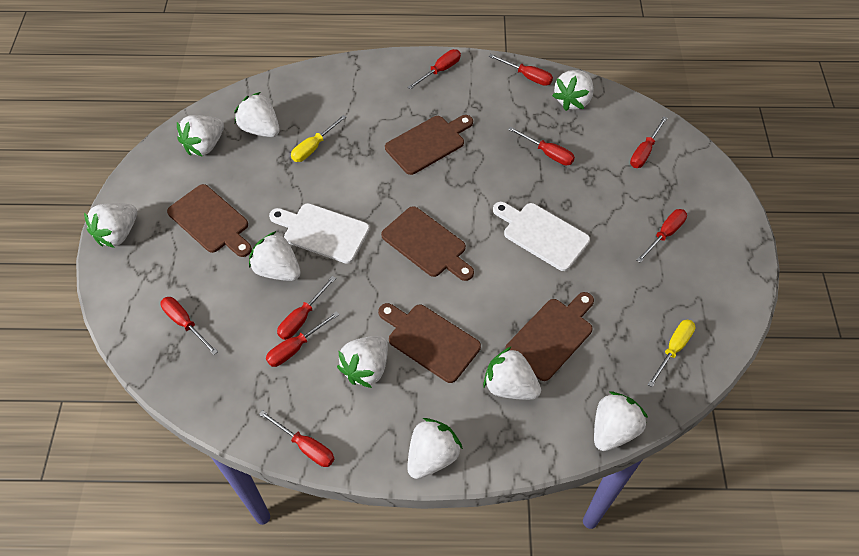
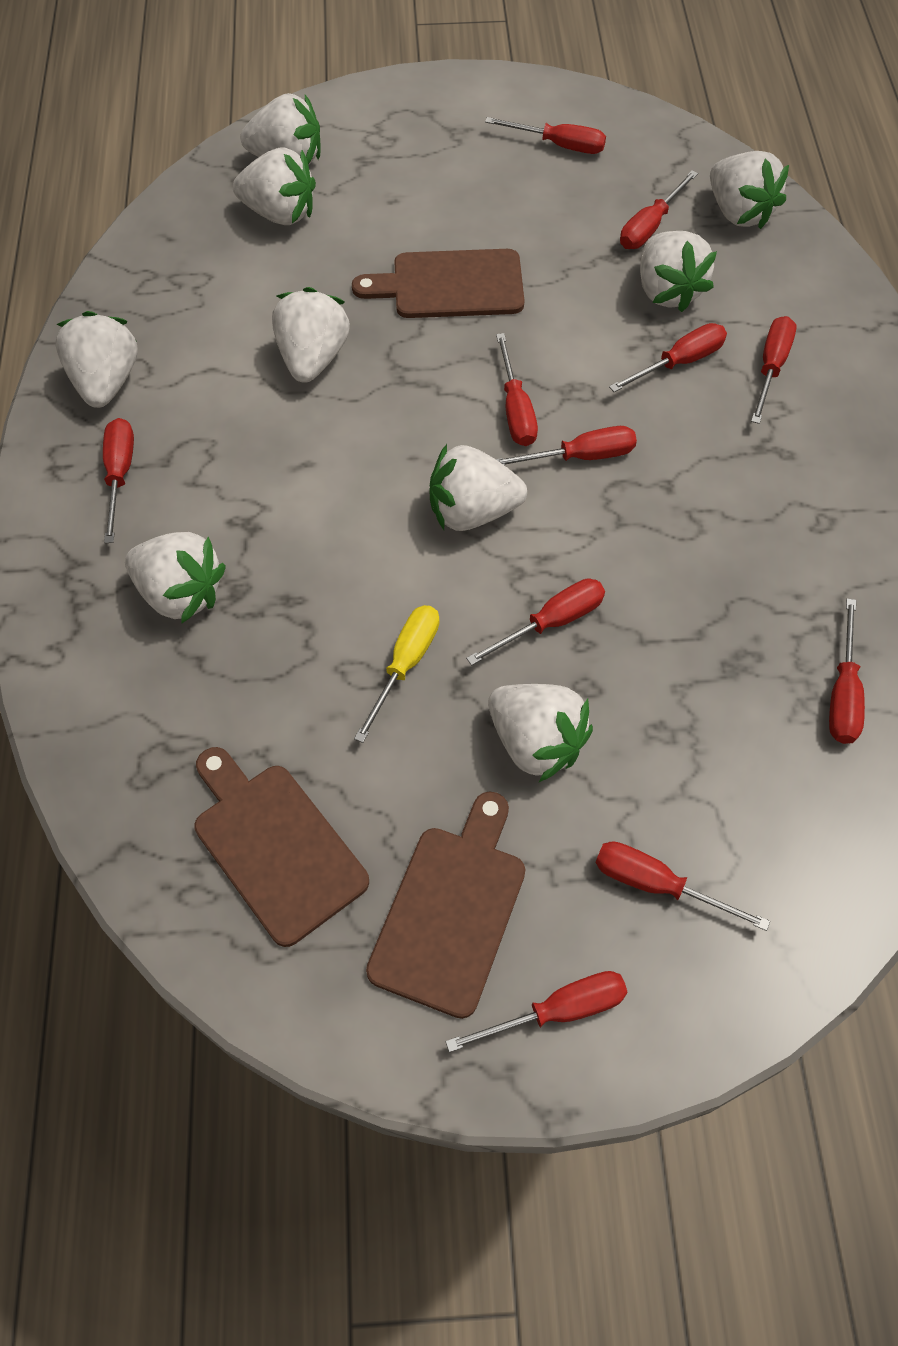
brown cutting board: [167,184,252,257] [378,303,481,383] [381,206,474,281] [385,115,473,175] [505,292,594,381] = 5 -> [194,747,369,947] [352,249,525,318] [366,791,526,1019] = 3
red screwdriver: [160,297,218,355] [259,410,334,467] [266,311,339,367] [277,276,336,340] [408,49,461,89] [489,54,553,86] [508,127,575,166] [630,116,667,168] [637,209,687,263] = 9 -> [103,418,134,543] [446,971,627,1052] [466,579,605,666] [485,117,606,154] [496,333,538,446] [496,426,637,466] [595,841,770,931] [609,323,727,392] [620,170,698,249] [751,316,797,424] [829,598,865,744] = 11
white cutting board: [269,203,370,264] [493,202,590,271] = 2 -> none = 0
yellow screwdriver: [291,115,346,162] [647,320,696,387] = 2 -> [354,605,439,743] = 1

